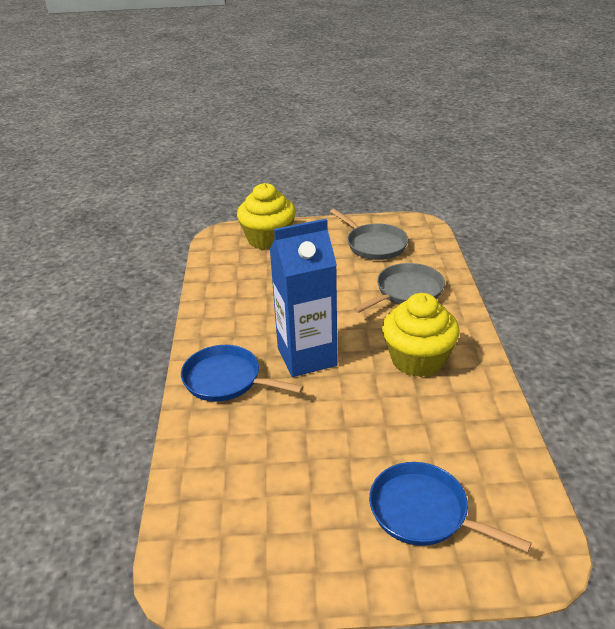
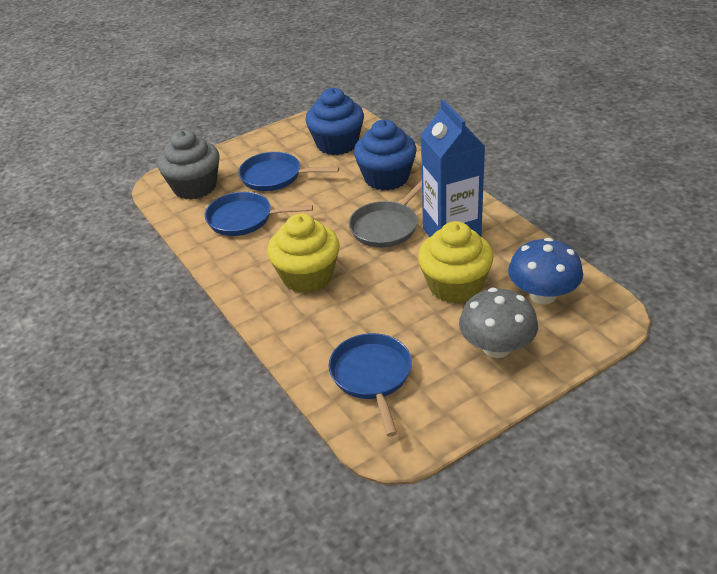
blue cupcake: none = 0 -> [306,88,364,155] [354,119,417,191] = 2
blue mushroom: none = 0 -> [508,238,583,305] = 1
blue pan: [181,345,304,402] [369,462,532,552] = 2 -> [205,192,313,236] [238,152,339,191] [329,333,412,437] = 3
grey cupcake: none = 0 -> [157,130,220,200] = 1
grey mushroom: none = 0 -> [459,288,538,358] = 1
grey pan: [330,209,408,260] [353,263,445,313] = 2 -> [349,180,422,248] = 1

